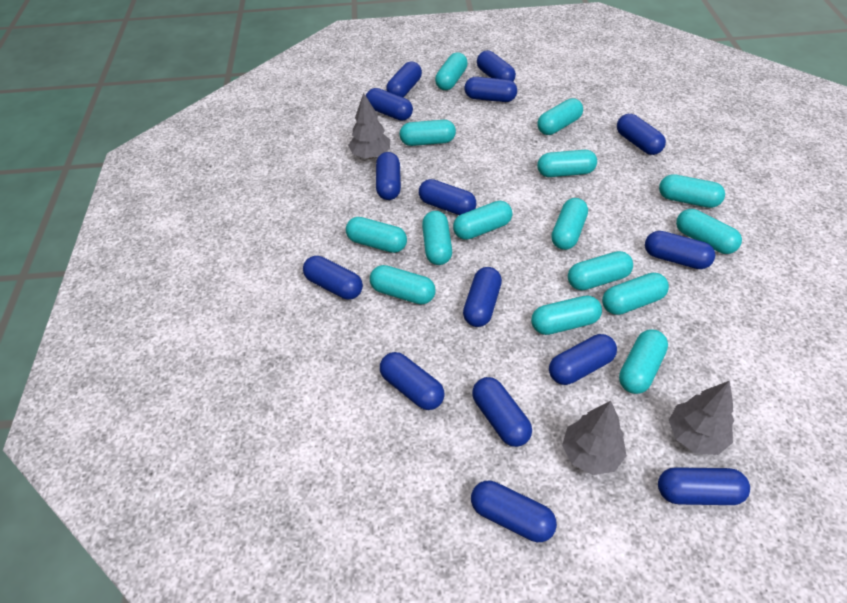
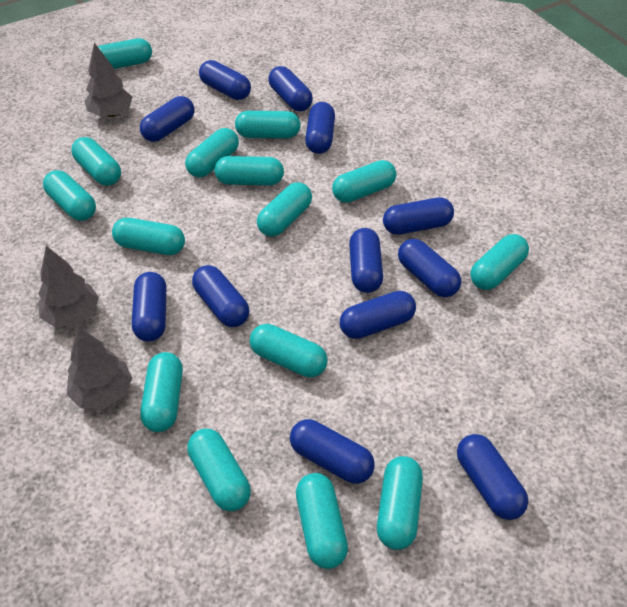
blue capsule: [303,256,363,300] [366,88,413,121] [376,152,401,200] [380,352,445,410] [386,62,422,97] [419,179,476,215] [463,267,502,327] [465,77,517,102] [471,481,557,542] [472,377,532,447] [477,50,516,82] [549,334,617,385] [617,114,666,155] [645,231,715,269] [658,467,750,505] = 15 -> [132,272,166,342] [140,96,194,142] [192,265,249,327] [199,60,251,100] [268,66,313,111] [290,419,375,484] [305,102,335,154] [340,291,416,339] [349,228,383,293] [383,197,454,235] [398,239,461,297] [457,434,528,520] = 12

